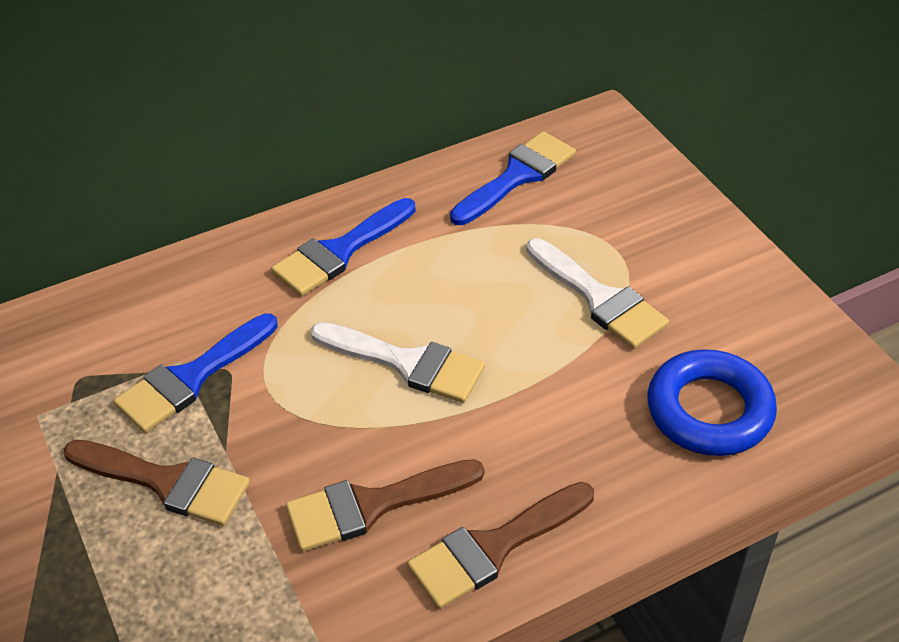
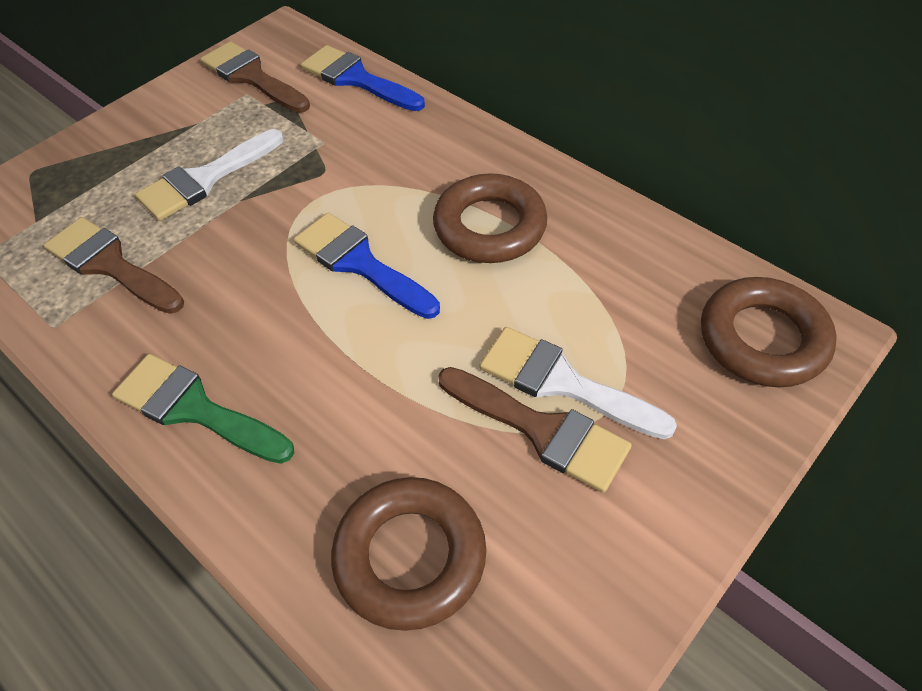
blue brush: [113,313,277,433] [271,198,416,296] [450,131,576,225] = 3 -> [294,212,440,319] [301,45,425,111] = 2
blue ring: [647,349,777,456] = 1 -> none = 0
brown ring: none = 0 -> [331,477,486,631] [433,173,547,263] [701,277,837,387] = 3
green brush: none = 0 -> [112,354,294,464] = 1

